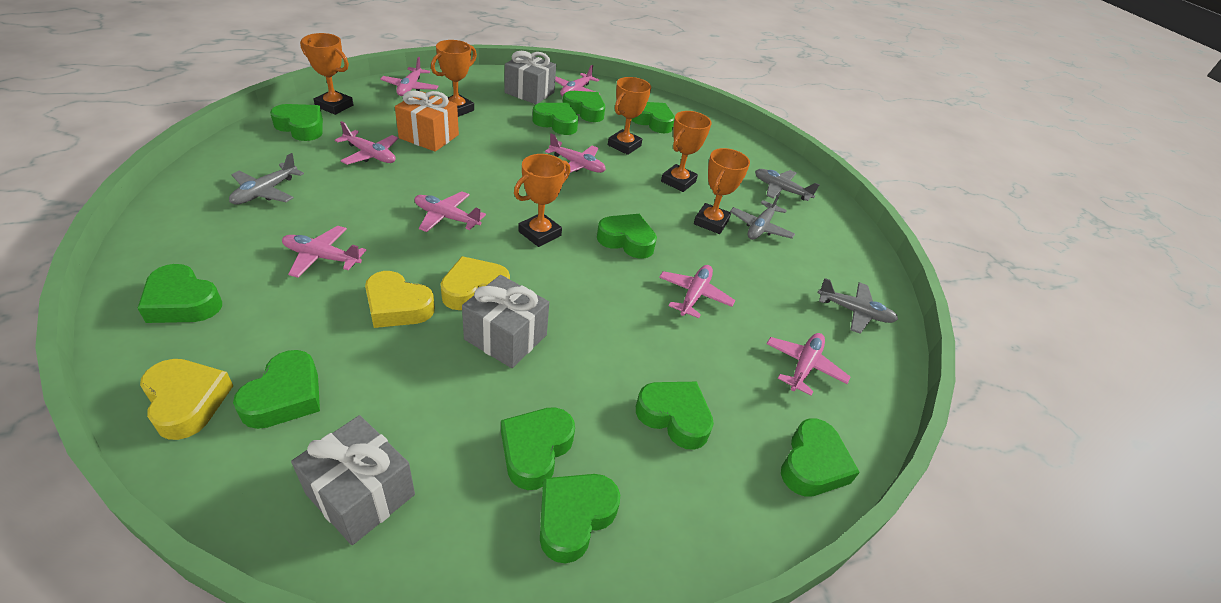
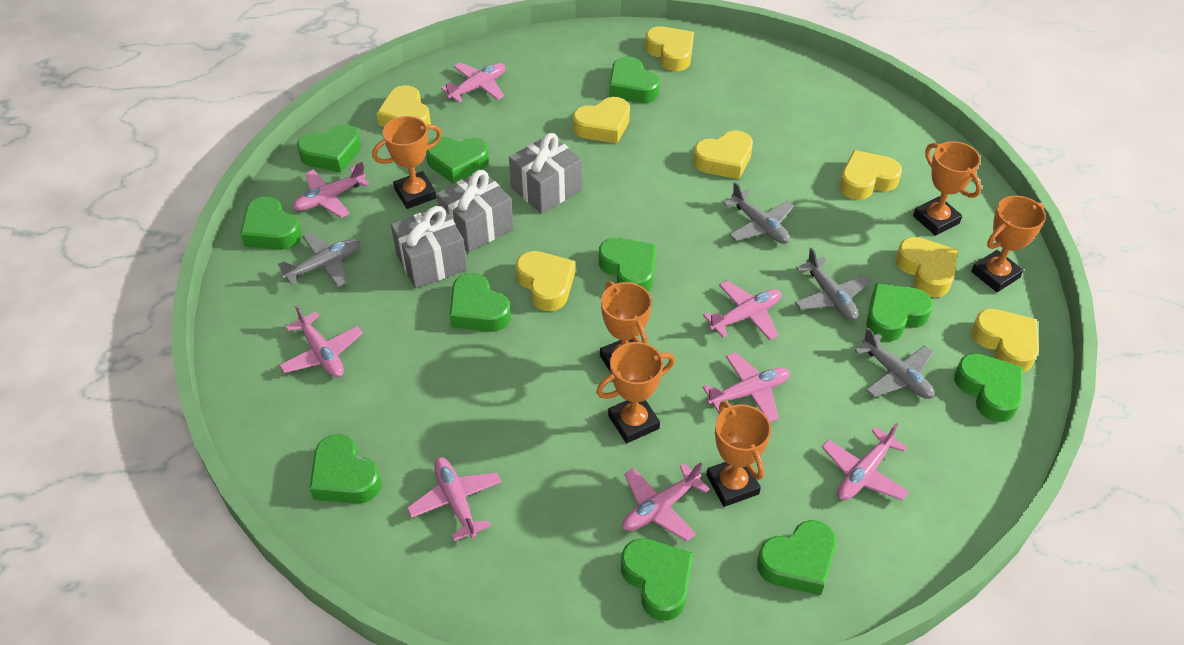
orange gift: [395,90,459,152] = 1 -> none = 0
yellow heart: [140,359,233,440] [365,271,435,328] [441,256,510,310] = 3 -> [377,85,431,130] [516,251,575,311] [573,97,630,143] [645,26,694,71] [693,130,753,179] [839,150,902,200] [896,237,958,298] [971,309,1039,372] = 8

